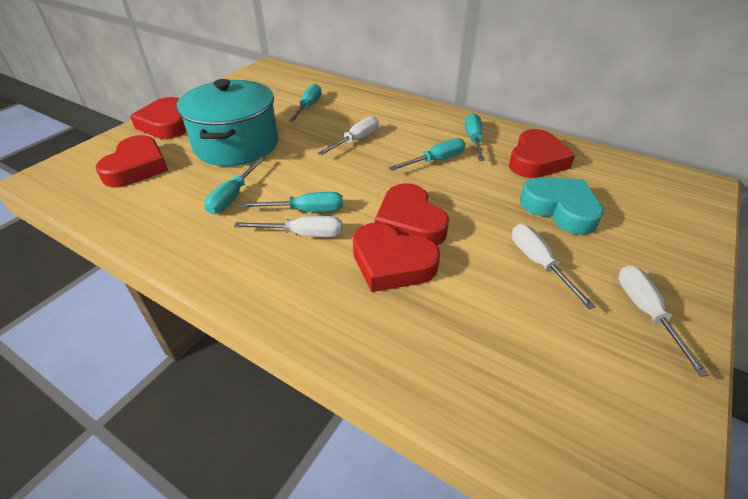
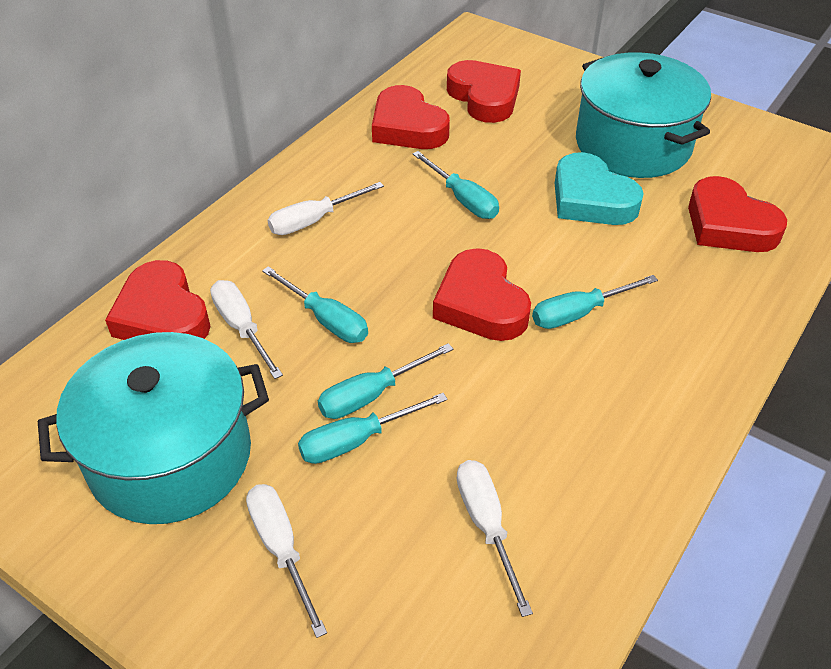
turquoise pot: [177,79,278,166] = 1 -> [38,332,269,524] [576,52,711,178] = 2

